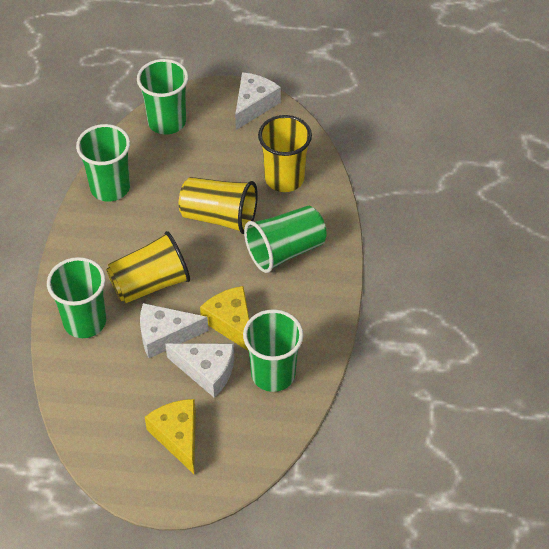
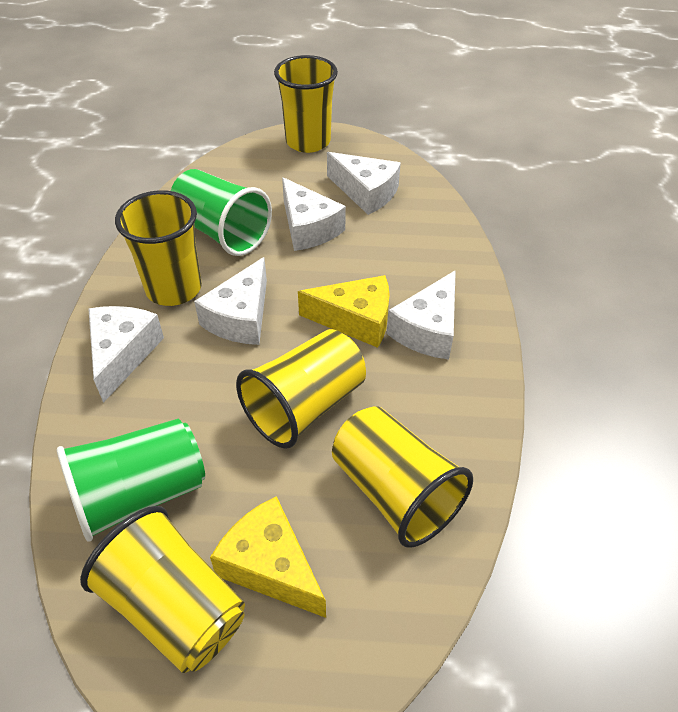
green cup: [47,257,106,338] [76,124,130,202] [137,59,189,135] [243,309,303,392] [244,206,327,273] = 5 -> [57,419,205,542] [171,169,272,256] = 2
white cheese: [140,303,208,358] [165,344,234,398] [235,72,281,130] = 3 -> [88,306,164,403] [194,257,267,345] [282,177,346,251] [327,152,401,215] [387,270,456,359] = 5
yellow cup: [106,231,190,304] [179,177,258,234] [258,115,312,192] = 3 -> [80,506,245,673] [115,190,202,306] [236,329,366,449] [274,55,338,153] [332,406,473,548] = 5

